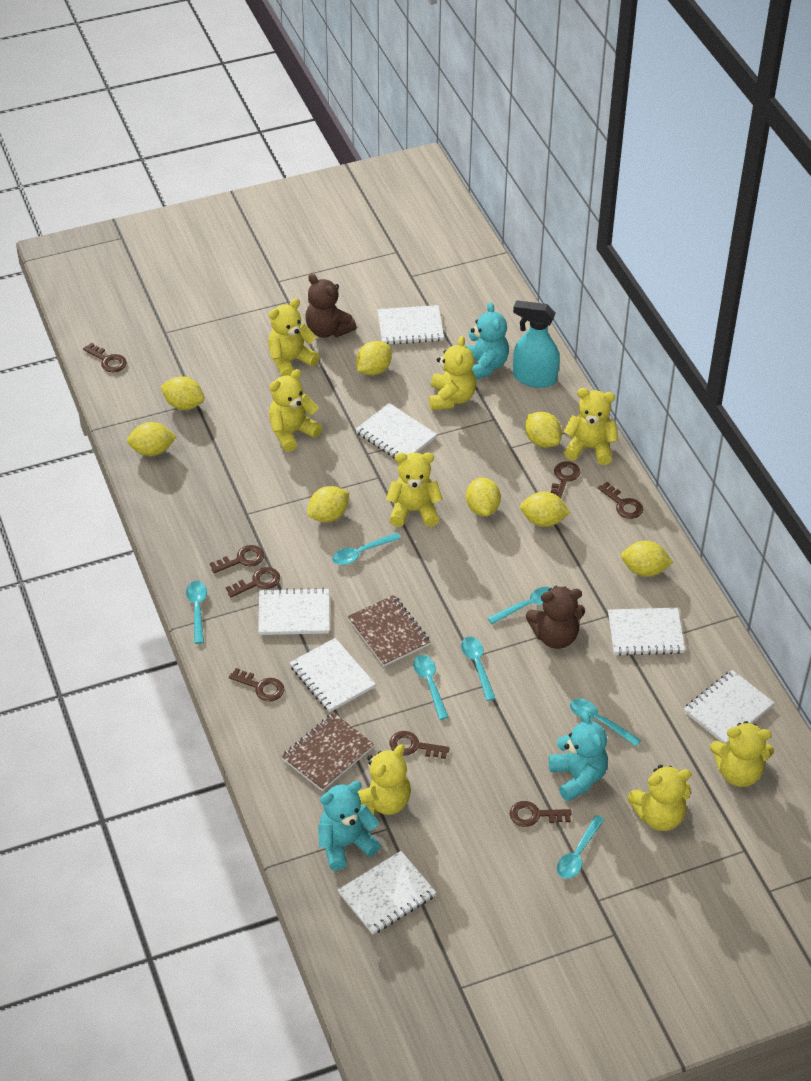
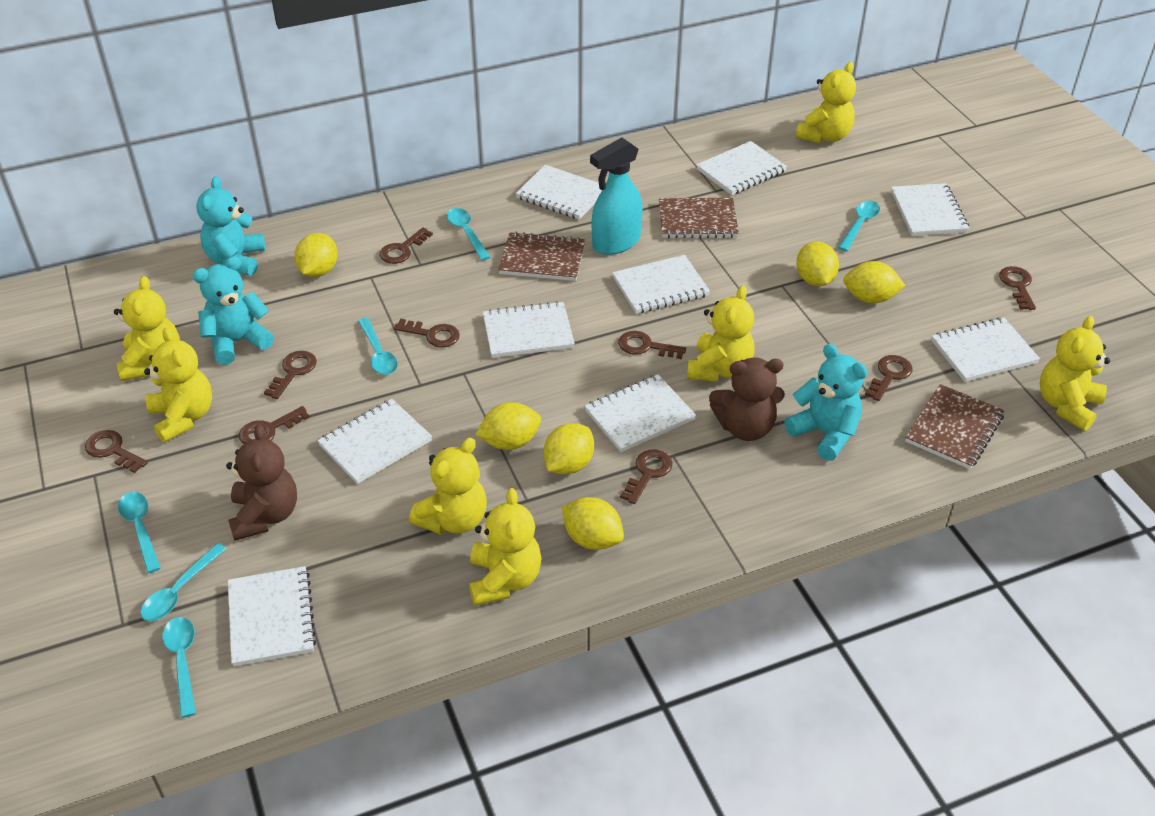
brown key: [83,343,127,372] [210,545,264,573] [226,567,280,597] [229,668,284,701] [390,731,450,759] [510,801,572,827] [551,461,580,499] [598,482,643,519] = 8 -> [85,430,148,473] [239,406,310,444] [264,351,317,399] [380,227,433,264] [394,319,460,348] [618,331,686,359] [620,449,672,504] [865,355,912,401] [999,266,1036,310] = 9
brown notebook: [281,712,374,791] [348,595,430,666] = 2 -> [498,232,585,281] [659,198,739,238] [905,384,1005,469] = 3
turquoise spoon: [186,581,207,644] [332,533,401,565] [413,655,448,720] [461,637,496,701] [488,587,552,624] [557,815,604,879] [570,699,641,746] = 7 -> [118,492,161,573] [140,543,226,621] [162,617,196,718] [358,318,398,375] [447,208,490,261] [838,201,880,251] = 6
white notebook: [258,588,330,635] [290,638,376,712] [338,851,436,935] [356,403,437,458] [377,305,444,344] [608,608,685,656] [684,670,774,743] = 7 -> [228,566,316,666] [317,399,432,484] [483,301,575,358] [516,165,602,220] [585,374,696,452] [612,255,710,314] [696,141,787,195] [891,183,969,236] [931,318,1040,382] = 9
yellow lemon: [127,422,176,456] [160,376,204,410] [307,486,349,522] [356,341,392,375] [466,477,501,516] [520,492,570,527] [525,412,562,448] [621,541,673,577] = 8 -> [294,233,338,277] [476,402,541,450] [543,423,594,475] [562,497,624,550] [796,242,839,286] [843,261,905,303] = 6
yellow teddy bear: [268,299,320,376] [269,369,322,452] [357,744,411,815] [386,452,443,527] [429,336,476,410] [563,388,618,465] [627,765,692,831] [710,721,774,787] = 8 -> [114,276,180,381] [144,327,212,443] [409,437,487,534] [469,488,542,606] [687,285,755,382] [796,62,856,143] [1040,316,1110,431] = 7

